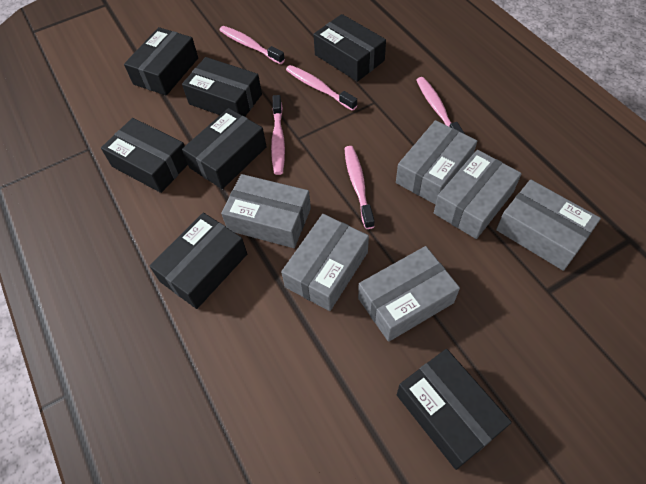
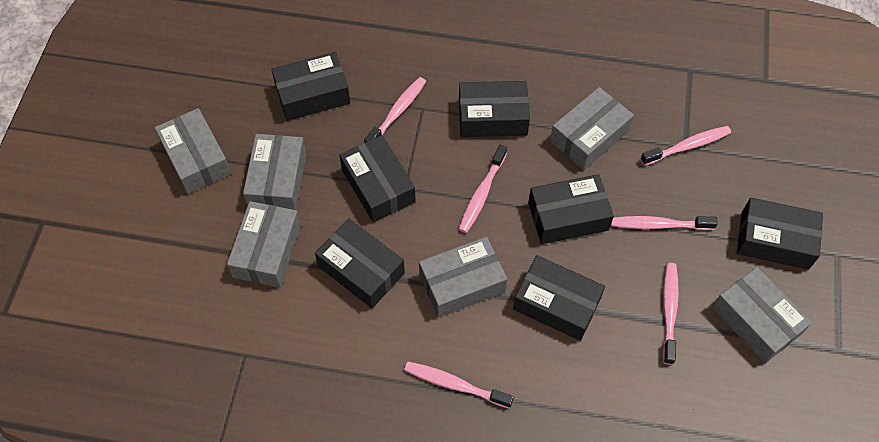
pink toothbrush: [219,26,285,64] [271,95,285,175] [286,65,357,111] [344,146,375,229] [417,77,465,134] = 5 -> [364,77,426,143] [404,362,514,409] [459,144,507,233] [611,216,718,230] [640,126,731,166] [663,263,679,365] = 6

